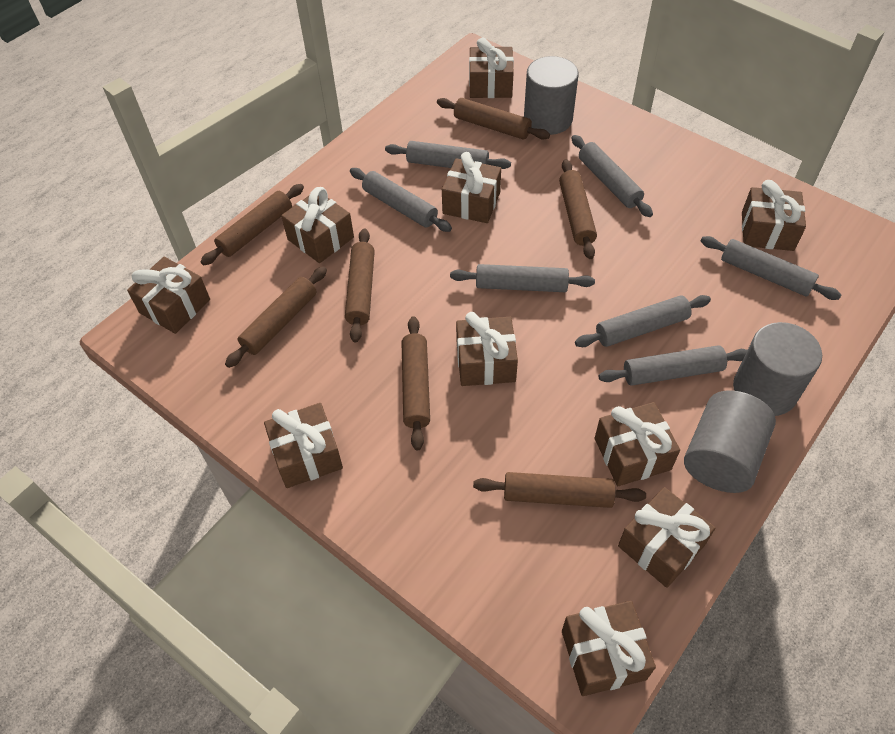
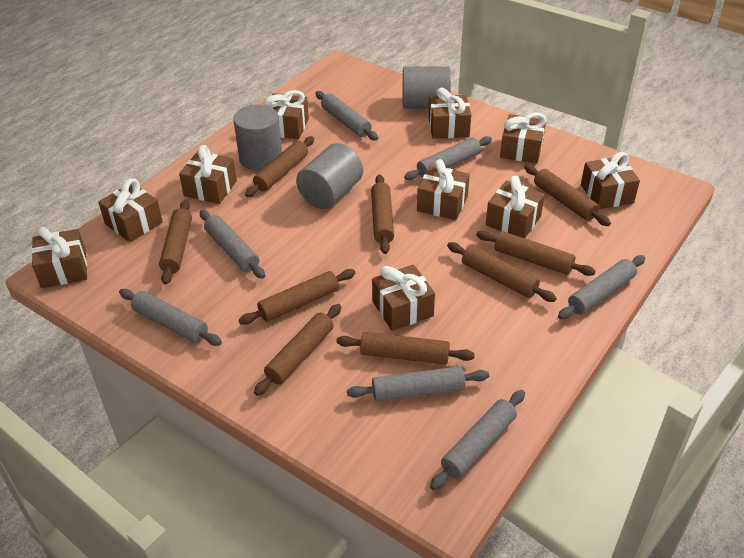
brown rolling pin: [200,184,304,265] [225,266,327,368] [345,228,375,343] [402,316,430,450] [437,98,550,140] [473,472,646,508] [559,159,597,259] = 7 -> [159,200,192,285] [239,269,356,325] [245,136,314,197] [254,304,341,396] [336,332,475,365] [371,175,394,254] [447,242,557,302] [476,231,595,276] [524,164,611,226] = 9

